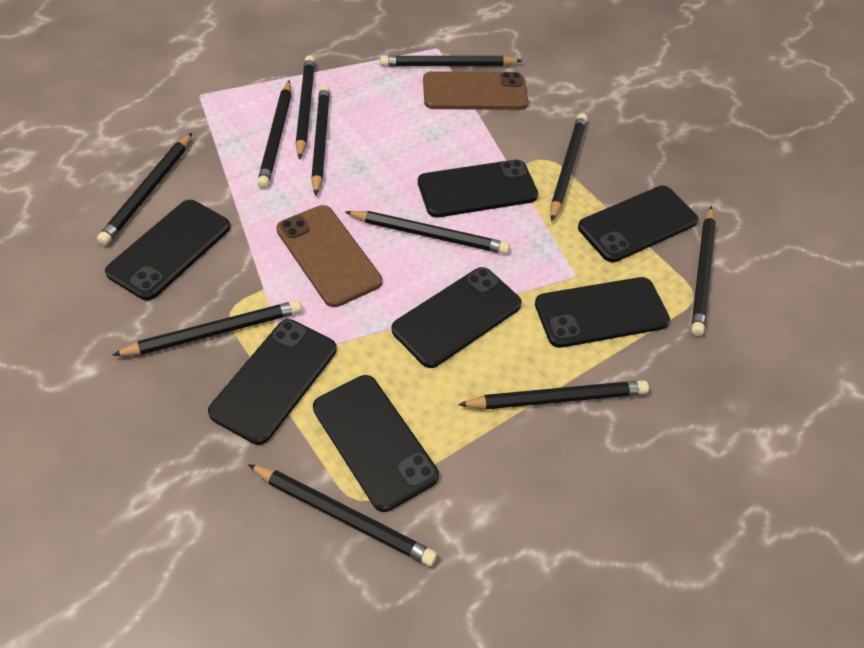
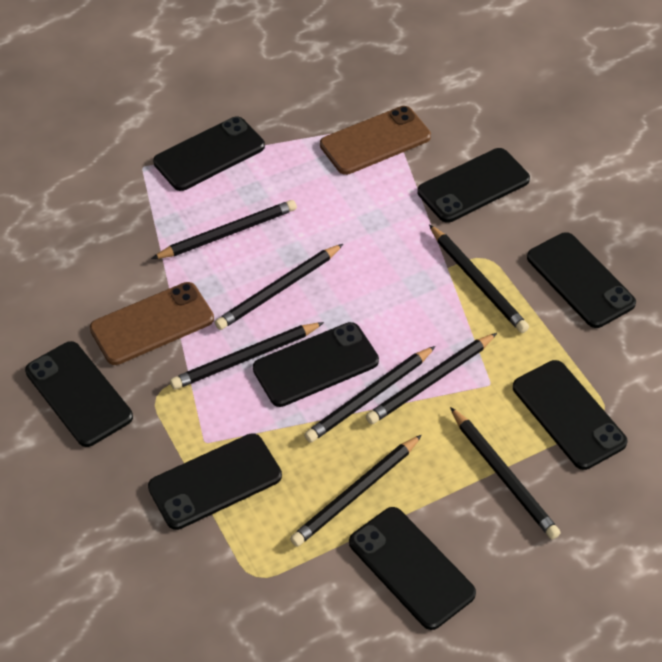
black pencil: [97,133,192,245] [113,300,302,356] [248,464,437,566] [257,80,291,189] [296,55,315,160] [311,85,330,196] [345,211,510,254] [380,55,522,67] [458,380,649,409] [551,113,588,222] [691,206,716,336] = 11 -> [151,200,297,259] [170,322,324,390] [215,244,343,330] [290,435,422,547] [304,346,435,443] [366,333,497,424] [429,224,529,333] [450,407,560,539] = 8
black phone: [105,200,231,300] [208,319,336,445] [313,375,439,512] [392,267,522,368] [418,160,538,218] [535,277,670,348] [578,186,698,262] = 7 -> [25,341,133,447] [148,433,282,530] [153,117,265,191] [253,322,379,407] [349,507,476,630] [418,148,530,223] [513,360,628,470] [527,232,636,328] = 8

